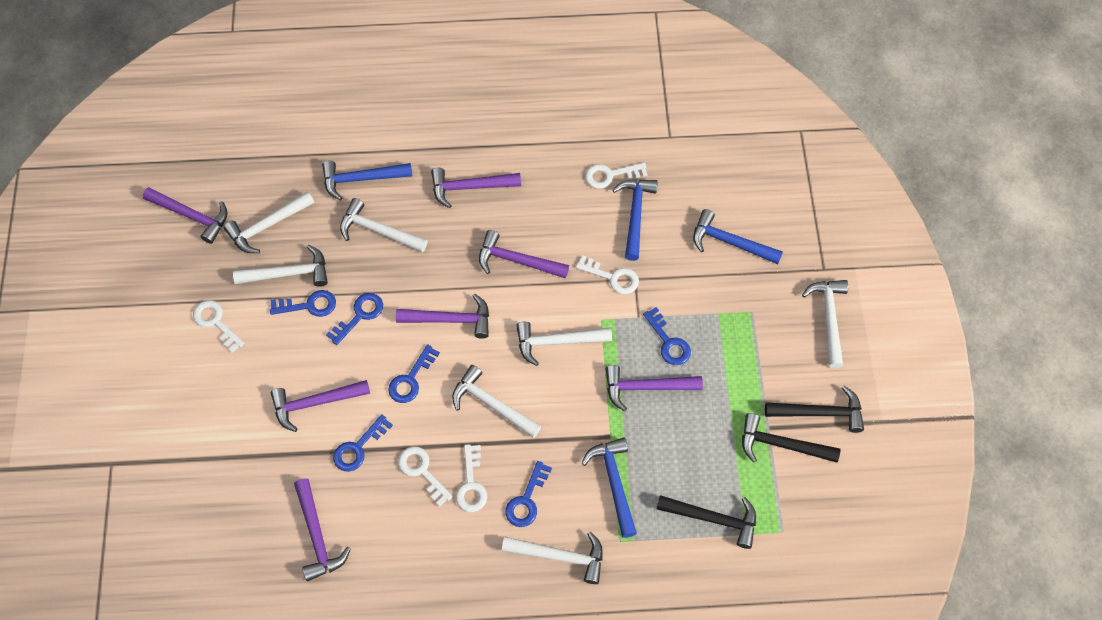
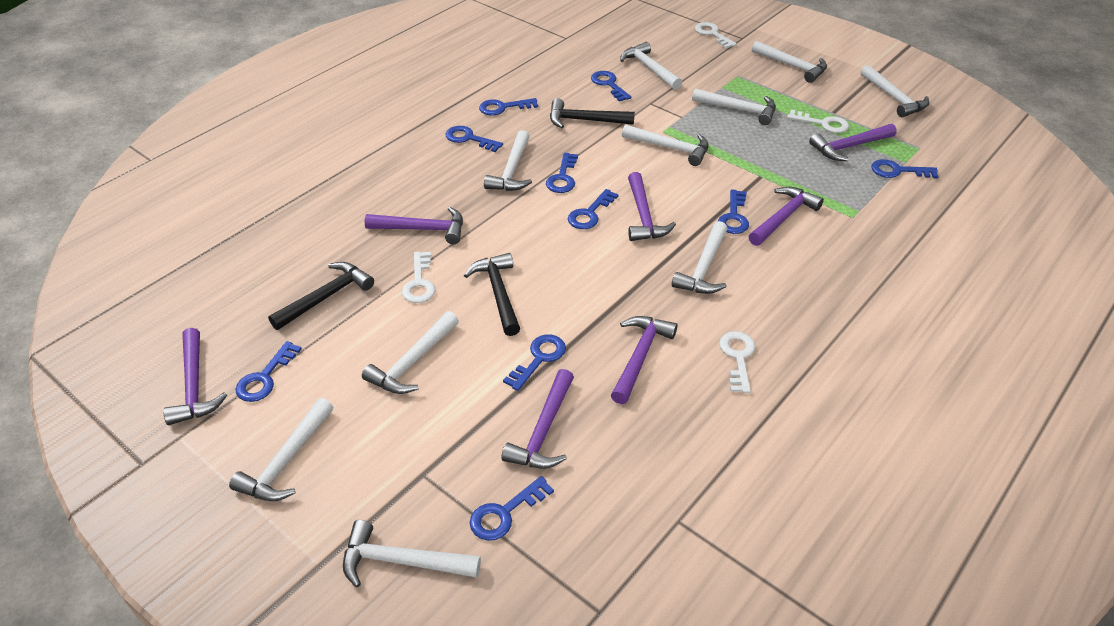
blue hammer: [322,160,412,200] [581,437,637,538] [613,180,658,261] [693,209,783,264] = 4 -> none = 0
blue key: [270,290,336,317] [326,293,383,345] [333,414,393,472] [388,344,440,403] [505,461,552,527] [643,307,691,365] = 6 -> [235,341,302,402] [446,126,503,152] [470,476,554,541] [479,98,538,115] [503,334,566,391] [546,153,578,193] [568,189,619,229] [591,71,631,102] [718,190,749,234] [871,159,939,178] = 10
white hammer: [224,191,314,253] [233,245,328,287] [340,198,428,252] [452,365,541,438] [502,532,603,584] [516,322,612,366] [802,280,848,368] = 7 -> [229,398,333,501] [343,520,481,588] [362,311,459,394] [484,130,532,191] [620,42,682,90] [622,124,709,166] [672,221,728,294] [692,89,776,125] [752,41,827,83] [861,65,929,117] = 10
white key: [193,300,244,353] [398,446,453,507] [456,444,487,512] [576,255,639,294] [585,163,648,189] = 5 -> [402,252,435,303] [695,22,737,49] [719,331,755,393] [787,110,849,133] = 4

